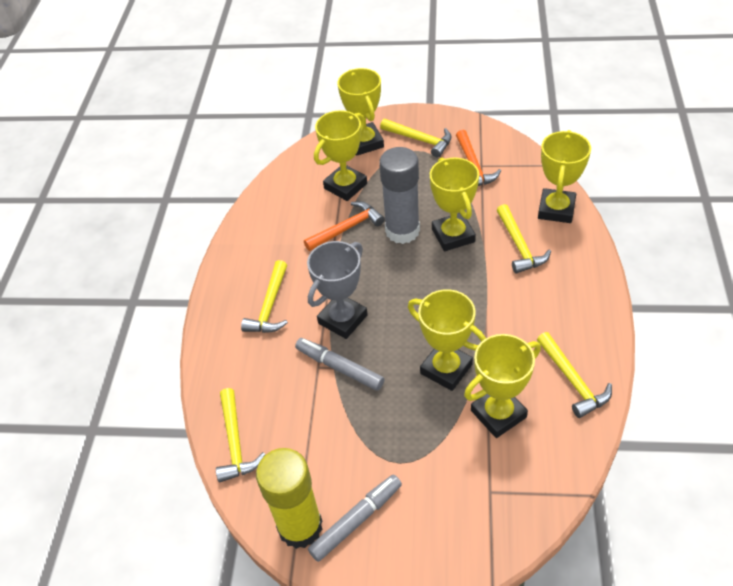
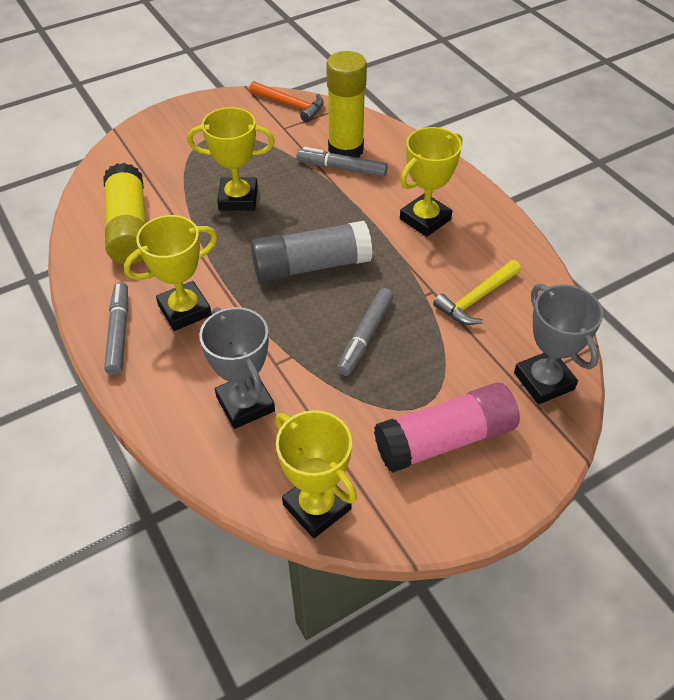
grey marker: [295,338,384,391] [308,475,402,562] = 2 -> [104,282,128,375] [296,147,388,177] [337,288,394,376] = 3
grey trophy: [307,241,368,339] = 1 -> [199,307,275,429] [514,284,603,404] = 2
orange hammer: [304,201,385,251] [456,130,501,186] = 2 -> [249,81,324,122] = 1
pink glue stick: none = 0 -> [374,382,520,473] = 1
yellow glue stick: [256,448,323,549] = 1 -> [103,163,146,265] [326,51,367,158] = 2
yellow hammer: [216,388,266,482] [241,260,288,333] [380,119,452,158] [497,204,551,274] [537,332,612,418] = 5 -> [433,260,521,325] = 1
yellow trophy: [314,110,367,201] [338,68,384,156] [408,289,486,391] [430,158,479,251] [464,334,541,438] [538,130,591,223] = 6 -> [124,215,217,331] [187,107,275,211] [275,410,357,538] [400,127,462,237] = 4

